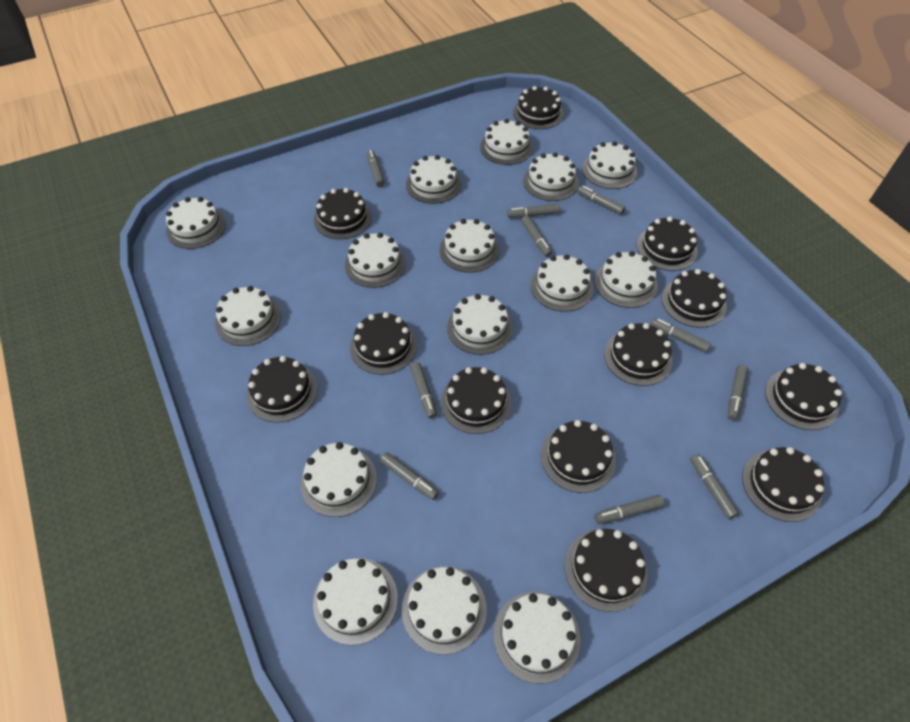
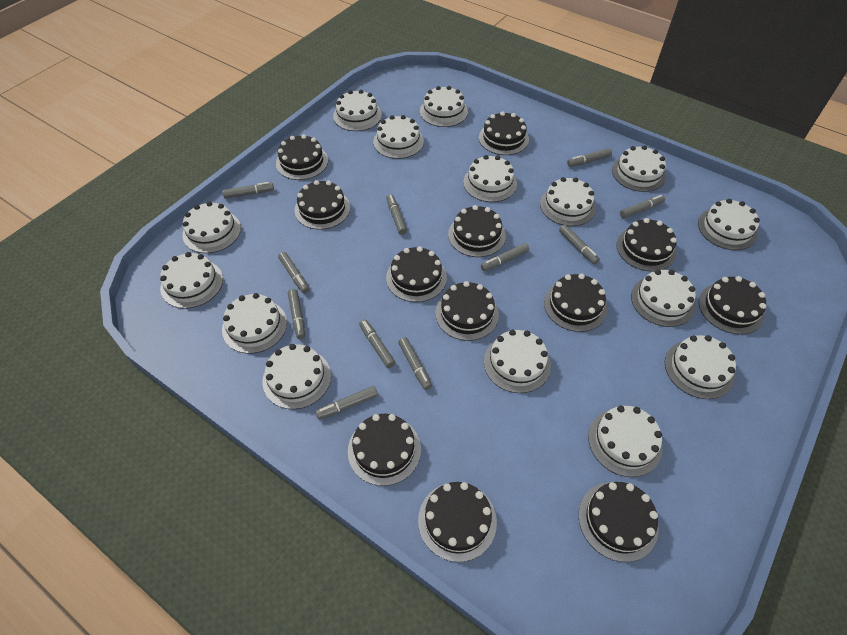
grey marker: [367,150,385,187] [380,452,439,500] [410,362,437,419] [507,204,560,218] [521,215,552,257] [577,186,625,215] [594,495,664,524] [651,318,711,352] [690,454,739,519] [728,365,748,420] = 10 -> [222,182,274,199] [278,252,309,293] [288,289,305,339] [315,386,378,420] [359,319,395,368] [386,194,407,235] [398,337,432,390] [481,243,529,271] [559,225,600,264] [567,148,612,167] [620,195,665,218] = 11

